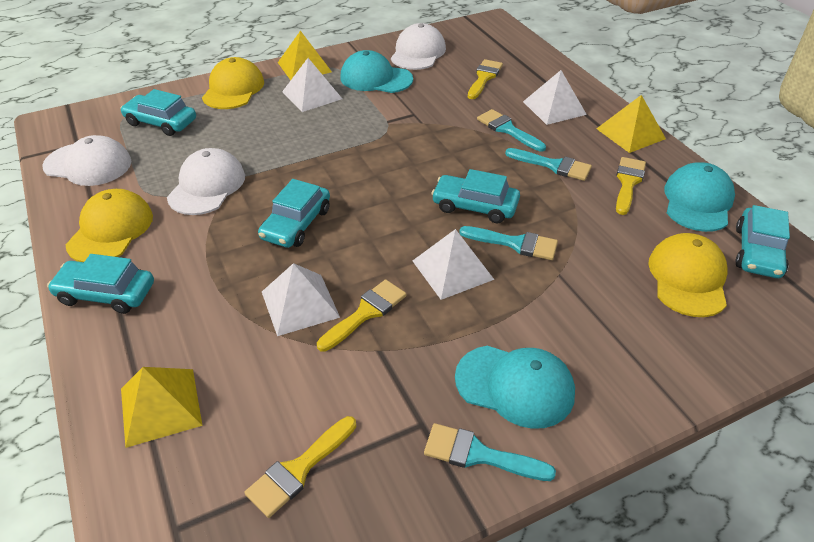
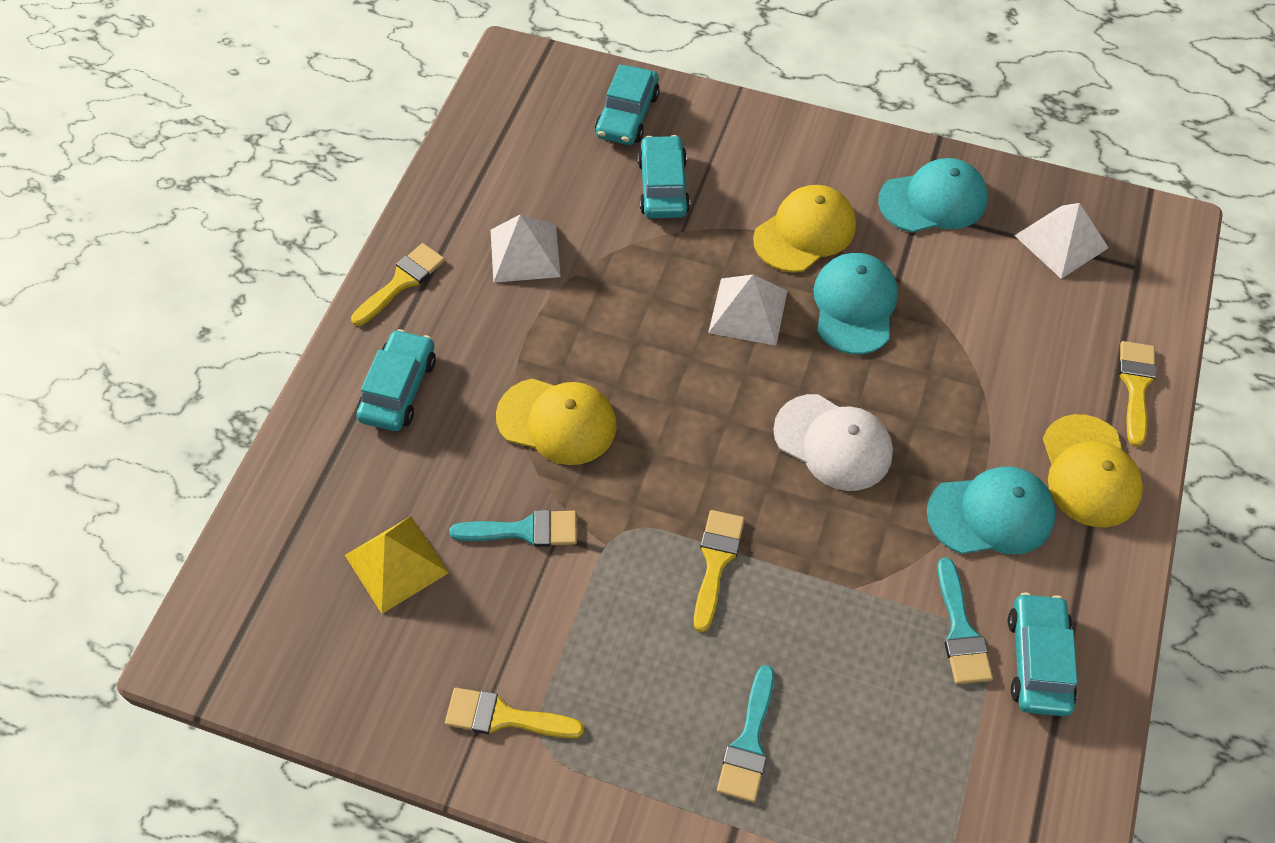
turquoise brush: [424,423,556,481] [459,226,558,260] [477,109,546,152] [505,148,592,181] = 4 -> [449,510,577,547] [717,665,774,802] [937,558,993,684] = 3
turquoise car: [47,254,154,314] [120,89,196,136] [258,179,330,248] [431,169,520,223] [736,205,790,278] = 5 -> [356,329,436,431] [595,64,660,145] [638,135,690,219] [1008,592,1077,716] = 4
white cap: [42,135,131,186] [167,148,245,215] [391,23,446,70] = 3 -> [773,394,893,491] = 1
white pyramid: [262,263,340,336] [282,58,342,112] [413,229,494,300] [523,70,587,125] = 4 -> [491,214,561,283] [708,274,787,346] [1014,203,1109,279] = 3
yellow pyramid: [121,367,202,448] [278,31,332,80] [596,95,666,153] = 3 -> [345,516,449,614] = 1

